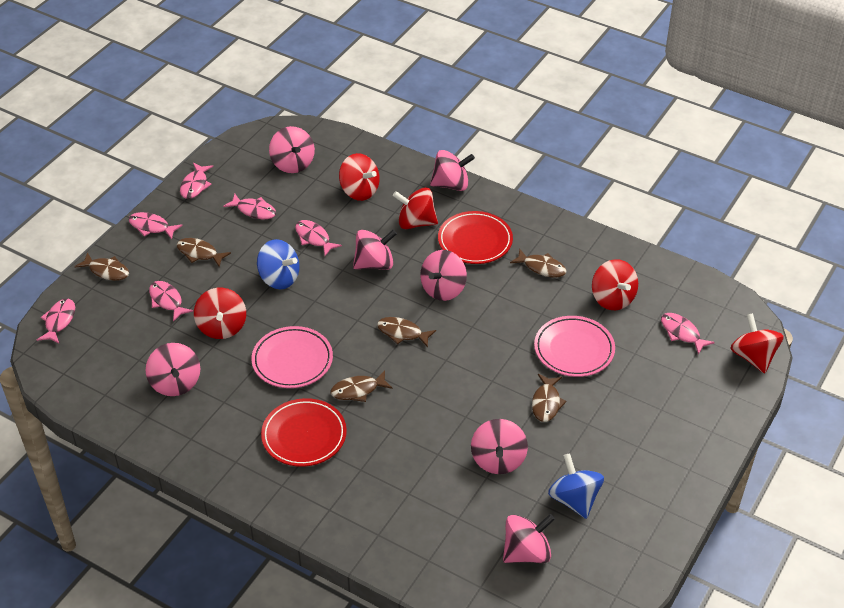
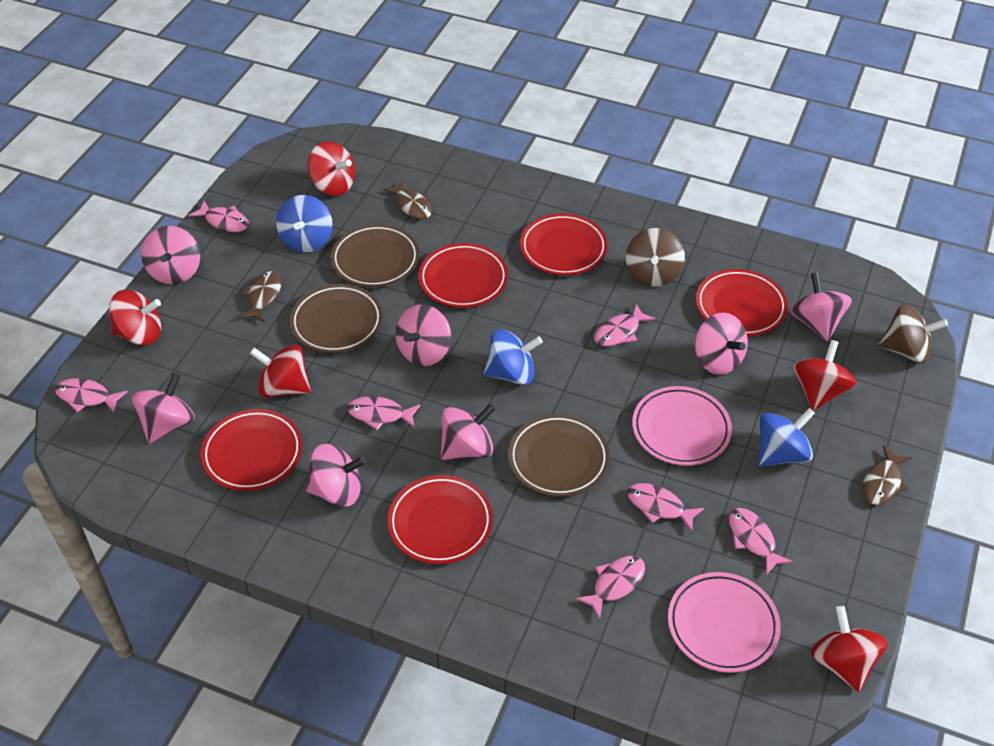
blue spinning top: [257,239,300,289] [548,453,604,519] = 2 -> [276,195,333,252] [483,329,543,385] [759,408,815,466] = 3
brown fish: [74,252,129,281] [177,238,231,267] [331,371,393,402] [377,317,436,347] [510,248,567,277] [532,374,567,422] = 6 -> [239,271,281,322] [383,180,432,219] [863,445,912,505] = 3
brown plate: none = 0 -> [290,284,383,353] [331,224,419,287] [508,414,610,497] = 3
brown spinning top: none = 0 -> [626,228,685,287] [878,304,948,363] = 2
red plate: [261,398,347,467] [438,211,513,264] = 2 -> [201,409,302,491] [388,475,493,564] [419,243,508,308] [520,213,608,275] [696,269,788,336] = 5

